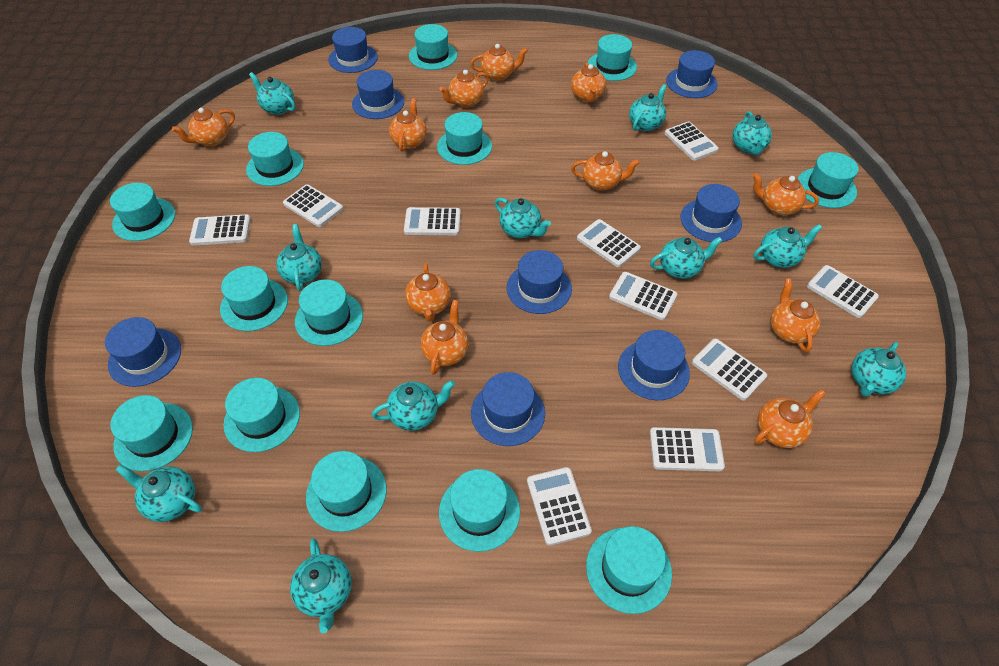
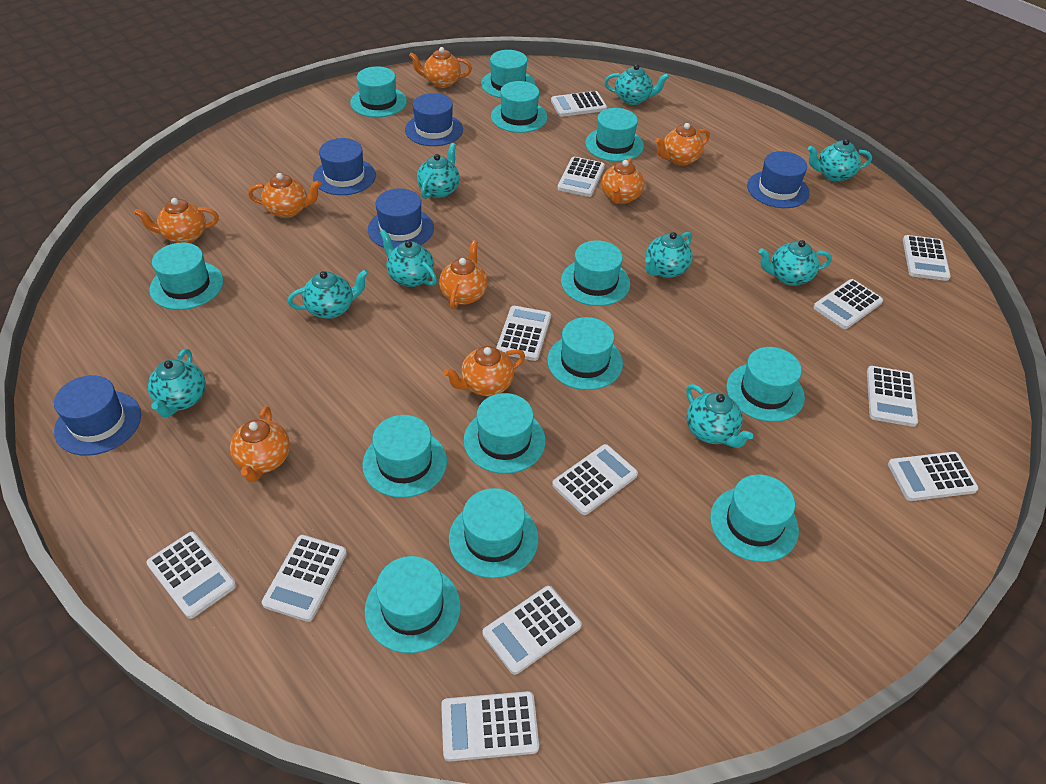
blue hat: [105,317,181,387] [328,27,378,73] [352,70,404,119] [471,372,545,446] [507,250,572,314] [618,330,690,400] [666,50,718,98] [681,184,742,242] = 8 -> [54,375,141,456] [313,138,376,195] [368,188,434,248] [405,93,463,146] [747,151,810,208] = 5
orange teapot: [172,108,235,146] [389,98,427,152] [405,263,451,322] [421,300,469,375] [440,70,489,107] [471,44,528,81] [571,63,606,102] [571,151,640,191] [753,173,819,215] [754,389,826,448] [771,278,821,352] = 11 -> [134,198,219,243] [230,406,290,482] [248,173,321,218] [409,47,472,88] [439,240,488,309] [444,346,525,396] [601,158,644,204] [655,123,710,166] = 8
turquoise teapot: [116,465,202,522] [249,72,296,115] [276,224,322,291] [290,538,352,634] [372,380,455,431] [495,198,551,238] [629,84,667,131] [650,237,722,279] [732,111,772,155] [754,224,822,268] [851,342,906,396] = 11 -> [148,349,206,417] [288,269,369,319] [380,230,437,287] [417,143,460,199] [604,64,669,105] [645,232,693,278] [686,384,753,448] [759,240,832,286] [808,139,872,182] = 9
white calculator: [189,214,251,246] [283,184,343,227] [404,207,461,235] [527,467,592,546] [577,219,641,267] [609,272,677,320] [650,427,725,471] [665,121,719,161] [692,339,767,401] [807,265,879,318] = 10 -> [146,532,236,619] [262,535,347,622] [441,691,539,762] [483,586,582,675] [496,306,551,361] [551,91,607,117] [552,444,638,515] [557,157,605,197] [813,279,883,329] [867,366,918,427] [888,452,979,501] [903,235,951,281] = 12

